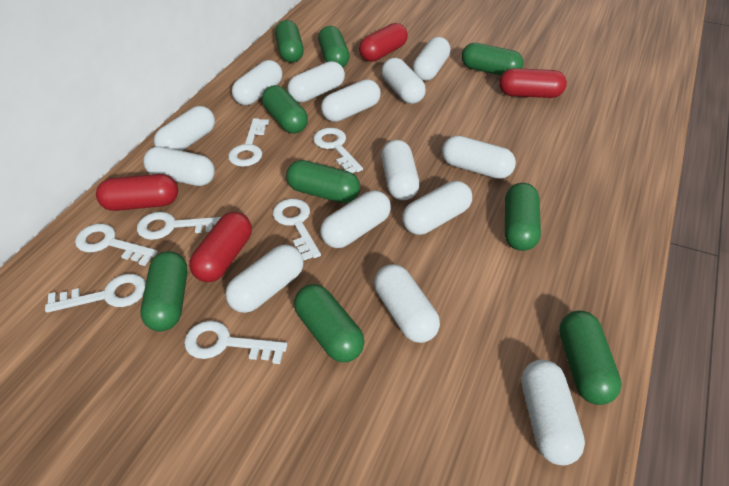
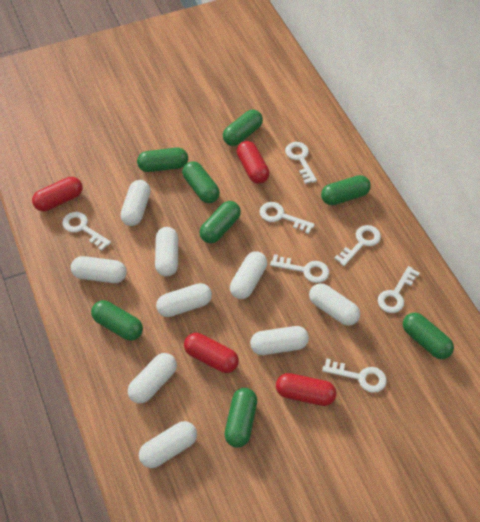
green capsule: [141,251,187,331] [262,85,308,134] [275,20,304,62] [286,160,360,203] [294,284,365,362] [318,26,350,67] [462,43,523,75] [505,183,541,251] [559,311,622,405] = 9 -> [91,300,143,341] [137,147,188,172] [182,161,220,203] [200,201,241,243] [223,109,263,146] [224,388,257,448] [321,175,371,205] [403,313,454,359] = 8
white capsule: [143,146,215,186] [154,106,215,151] [225,245,303,313] [232,60,283,105] [287,61,345,102] [320,190,391,248] [321,79,381,122] [374,264,440,343] [381,140,420,200] [382,58,426,104] [402,181,472,235] [412,37,451,81] [442,136,516,179] [522,360,585,465] = 14 -> [71,256,127,283] [120,180,151,226] [128,353,177,404] [139,421,197,468] [155,227,178,277] [156,283,212,317] [230,251,267,299] [250,326,309,355] [309,283,360,326] = 9

